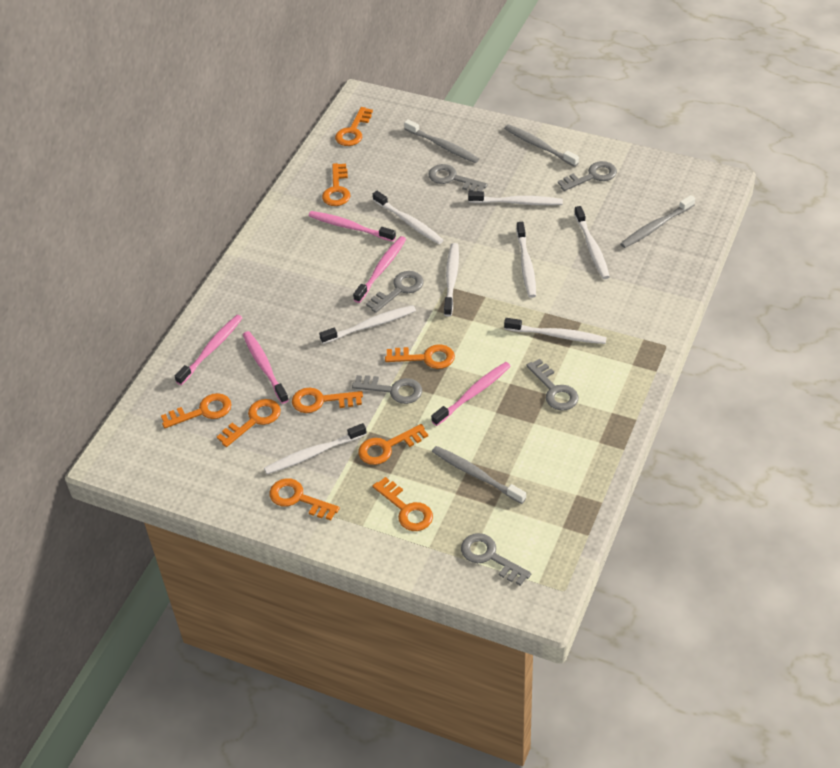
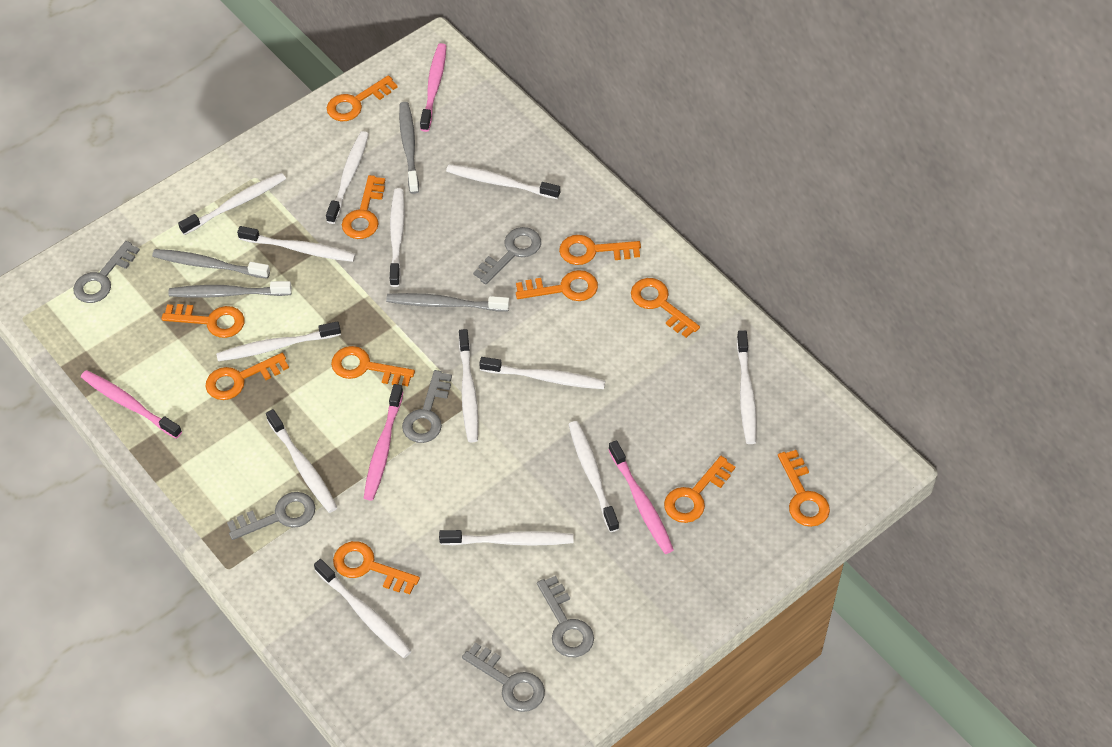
orange key: [161,393,232,428] [217,399,281,447] [269,478,340,520] [292,387,363,413] [322,163,350,206] [335,107,373,146] [358,424,428,465] [373,477,433,531] [385,344,455,369] = 9 -> [161,304,245,338] [205,353,289,400] [327,75,398,121] [331,346,415,386] [333,541,420,594] [342,175,385,239] [516,270,598,301] [559,235,641,265] [631,278,700,338] [664,456,735,523] [778,450,830,527] = 11
pink toothbrush: [175,315,242,385] [243,331,289,404] [309,211,396,242] [353,236,406,303] [431,362,511,426] = 5 -> [81,370,182,439] [364,384,403,500] [420,43,446,132] [608,440,674,554] = 4
white toothbrush: [264,423,367,474] [319,305,416,344] [373,191,444,244] [444,243,459,317] [468,191,563,205] [504,318,607,344] [516,222,536,298] [574,206,610,279] = 8 -> [178,173,286,235] [216,321,341,361] [237,226,356,262] [266,409,337,513] [314,559,411,658] [326,131,369,224] [389,188,405,287] [439,530,574,546] [446,164,560,199] [459,329,479,443] [479,357,605,389] [568,421,619,532] [737,330,757,444] = 13

